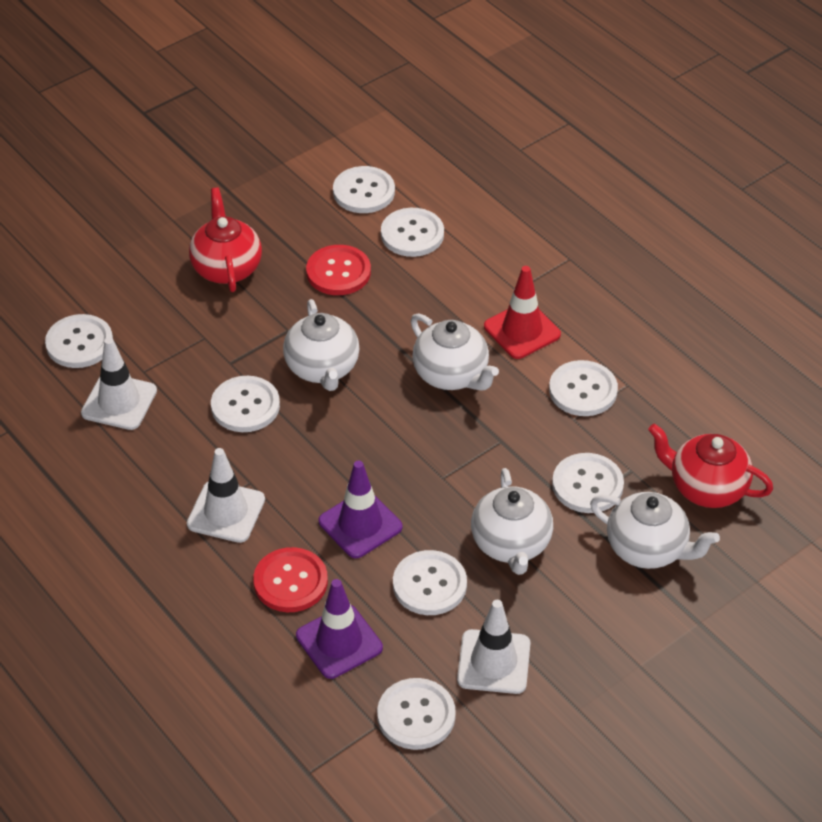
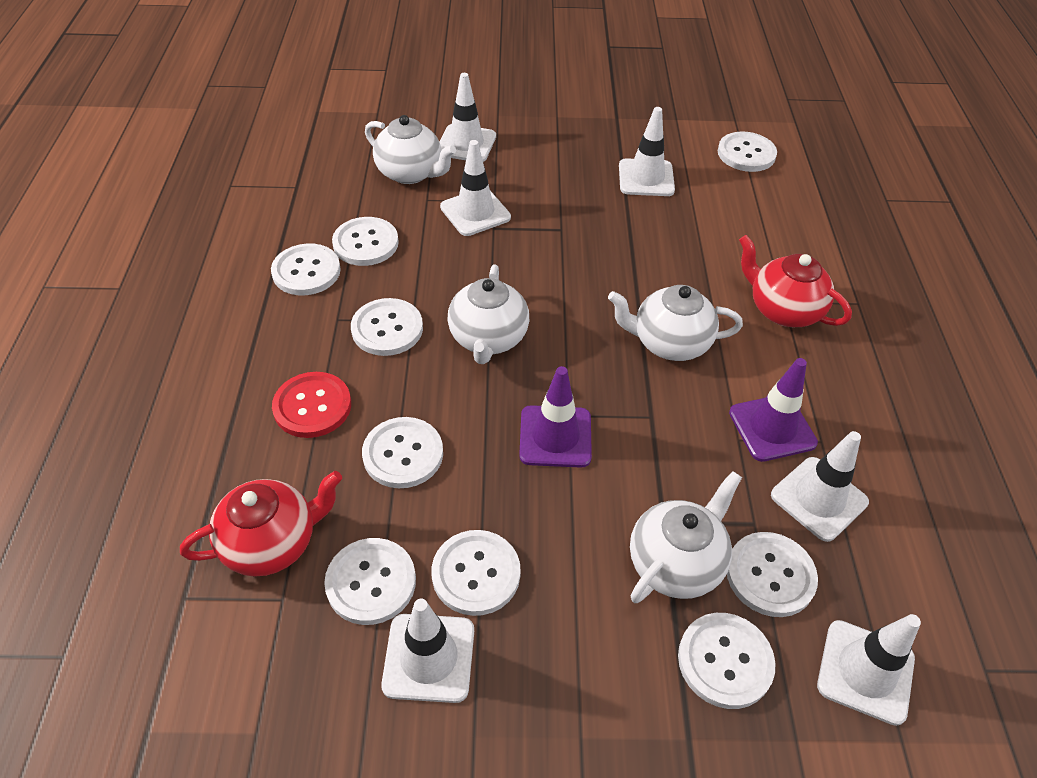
red button: [253,547,328,612] [306,245,371,295] = 2 -> [272,372,351,438] = 1
red traffic cone: [484,266,561,359] = 1 -> none = 0
white button: [45,314,113,368] [211,376,280,432] [333,166,395,213] [377,678,456,750] [381,208,444,257] [393,550,467,615] [549,360,618,416] [552,453,624,513] = 8 -> [271,243,341,295] [324,538,416,625] [332,217,399,266] [351,298,423,356] [362,417,443,488] [432,530,521,616] [678,613,776,709] [718,131,777,172] [727,532,818,617] = 9
white traffic cone: [81,337,157,430] [187,448,265,543] [457,600,530,694] = 3 -> [381,598,474,703] [439,73,496,162] [440,140,511,236] [619,107,675,196] [771,431,869,542] [817,614,921,726] = 6

